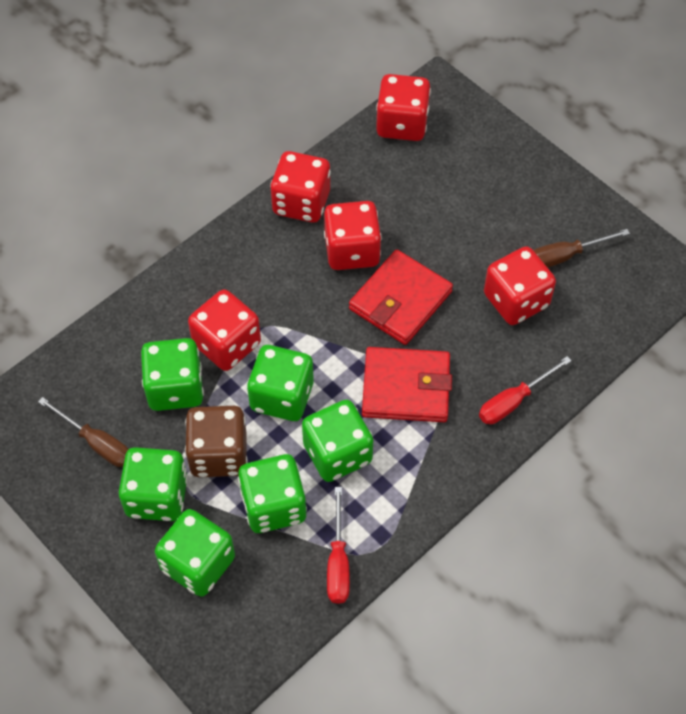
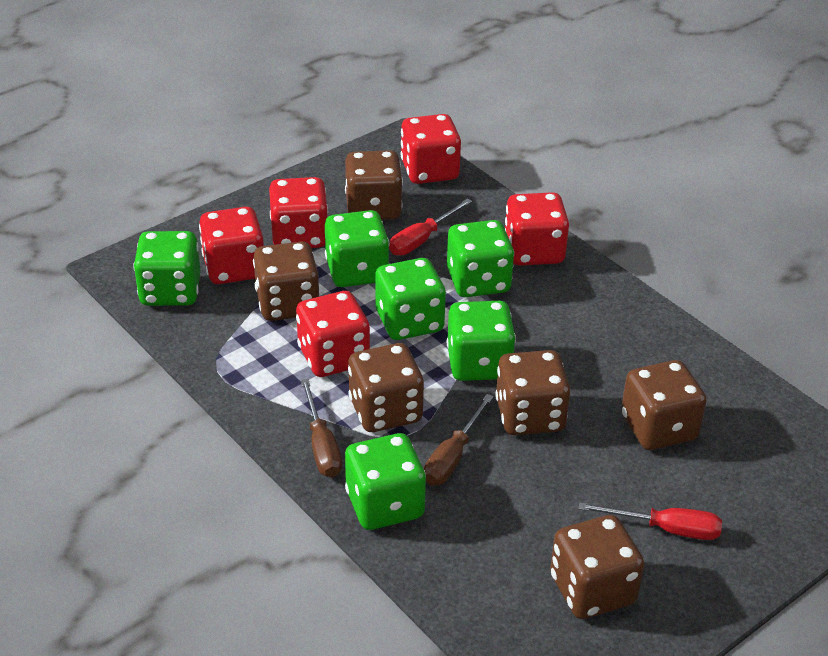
brown dice: [185,406,248,477] = 1 -> [253,241,320,321] [345,150,403,220] [348,343,424,432] [495,350,570,435] [550,515,644,619] [621,360,707,450] = 6
red wallet: [349,250,453,345] [362,347,452,422] = 2 -> none = 0

